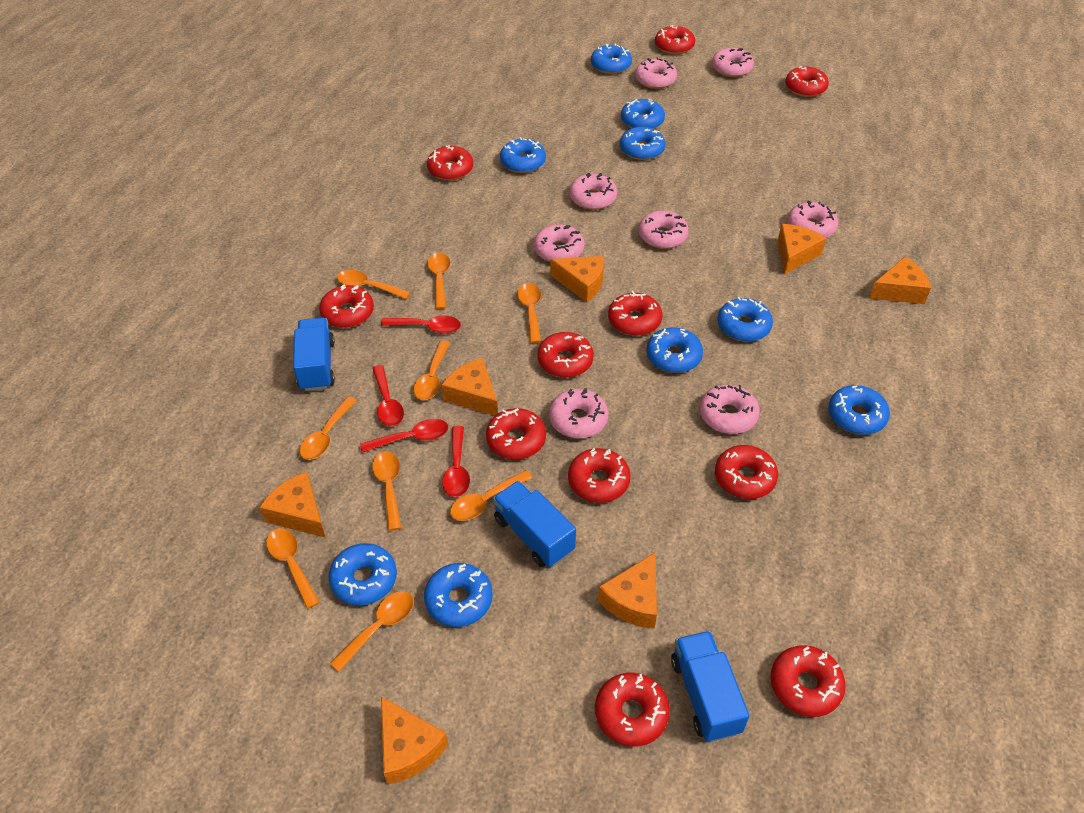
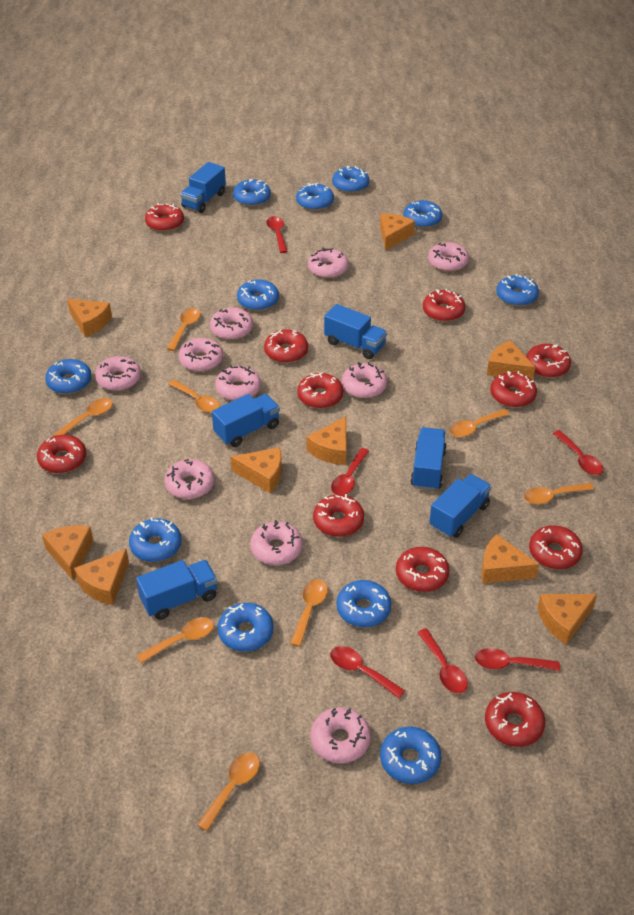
blue donut: [328,543,397,605] [424,563,493,627] [500,137,546,173] [591,44,632,74] [620,127,665,160] [621,98,665,129] [647,328,703,373] [717,297,773,342] [828,385,890,435] = 9 -> [45,359,92,394] [129,517,182,562] [218,603,274,651] [233,178,271,206] [237,279,279,311] [296,183,334,211] [332,166,370,193] [336,580,391,627] [380,726,441,784] [404,200,442,228] [496,274,539,306] = 11
blue truck: [293,318,335,391] [493,481,576,567] [671,631,750,742] = 3 -> [136,560,218,620] [180,162,226,213] [212,394,280,447] [324,304,387,359] [410,427,447,490] [429,474,492,538] = 6
orange cheese: [259,472,326,538] [381,697,448,784] [442,358,498,416] [551,256,604,302] [598,553,657,629] [778,224,826,274] [869,257,931,304] = 7 -> [42,525,93,581] [67,299,112,337] [74,549,129,605] [231,447,282,493] [307,416,347,465] [380,214,415,251] [481,534,539,583] [487,340,536,380] [538,594,597,645] = 9
orange spoon: [266,528,320,609] [300,396,357,460] [330,591,414,672] [337,270,410,299] [372,452,401,531] [414,341,450,400] [427,252,450,309] [450,470,533,521] [517,283,541,343] = 9 -> [53,398,113,436] [137,617,214,664] [167,308,200,351] [168,380,220,413] [197,752,260,831] [290,579,328,647] [449,409,510,437] [524,483,594,505] = 8
pink donut: [534,224,584,262] [549,388,608,438] [569,173,617,210] [635,57,677,89] [638,210,689,249] [700,385,760,434] [712,48,754,77] [787,200,838,238] = 8 -> [95,356,141,391] [164,459,215,499] [179,338,223,372] [210,307,253,340] [215,366,261,401] [250,520,303,565] [308,248,349,278] [310,707,371,763] [342,362,387,398] [428,242,469,272] = 10
red spoon: [360,419,448,453] [372,365,404,426] [381,316,461,334] [442,426,470,497] = 4 -> [266,216,288,253] [330,646,405,698] [331,448,369,495] [417,628,468,694] [475,648,560,671] [553,430,603,475] = 6

